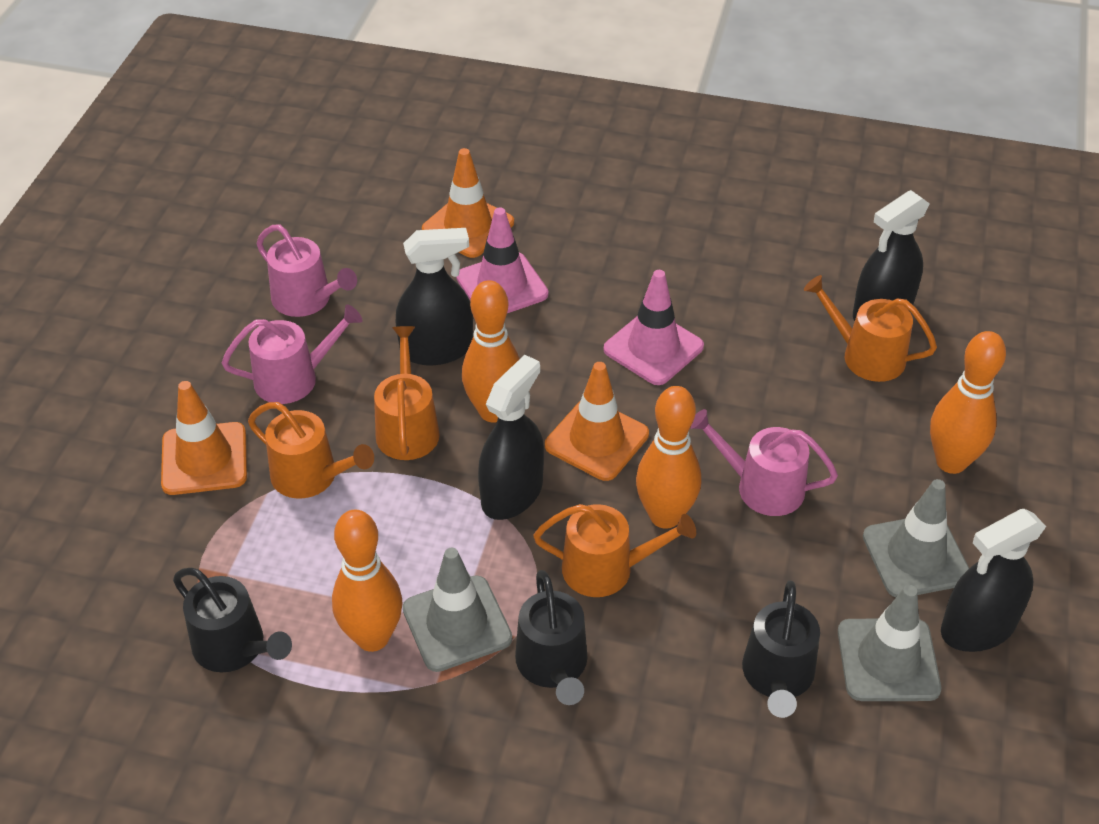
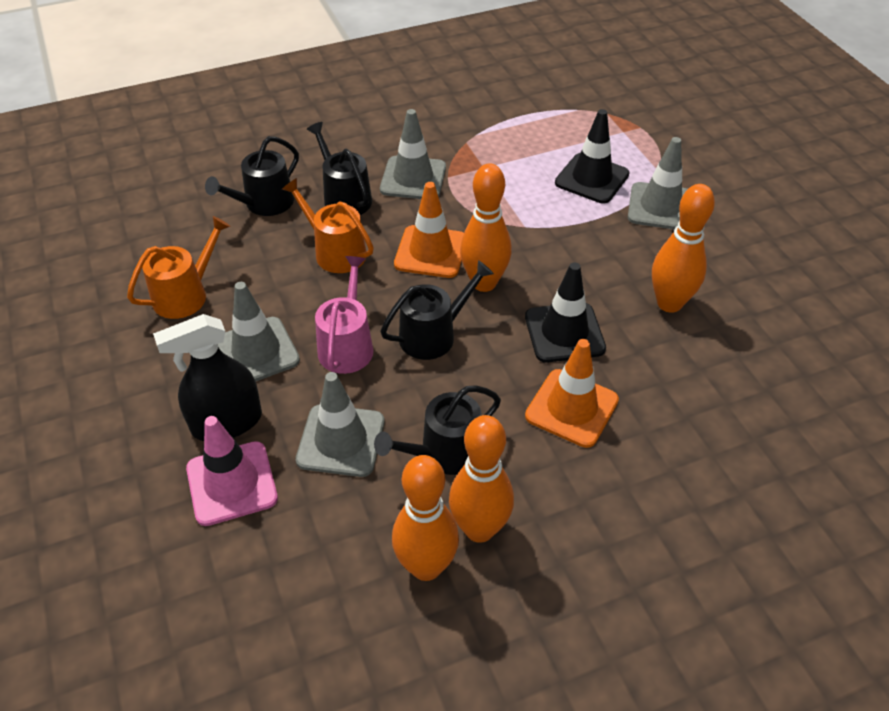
black spray bottle: [396,228,473,365] [478,355,544,520] [853,190,930,321] [941,509,1046,652] = 4 -> [153,314,262,441] = 1
black traffic cone: none = 0 -> [525,262,606,363] [555,109,629,204] = 2
black watering can: [173,568,292,672] [515,570,588,705] [742,580,820,718] = 3 -> [205,136,299,216] [307,122,372,215] [374,385,501,475] [380,260,494,360] = 4
grey traffic cone: [402,548,512,672] [838,585,941,701] [863,479,969,597] = 3 -> [218,282,300,381] [296,372,385,477] [380,109,446,199] [628,137,688,229] = 4
orange traffic cone: [161,381,247,495] [422,148,514,258] [545,362,649,481] = 3 -> [394,182,464,278] [525,339,619,448] = 2
orange watering can: [248,402,374,499] [374,326,440,460] [533,504,696,597] [804,275,937,382] = 4 -> [127,216,230,319] [282,178,374,273] = 2
pink traffic cone: [456,208,549,313] [604,270,704,385] = 2 -> [186,416,278,526] = 1
pink watering can: [222,304,362,404] [256,224,357,317] [690,409,838,516] = 3 -> [315,256,374,374] = 1

